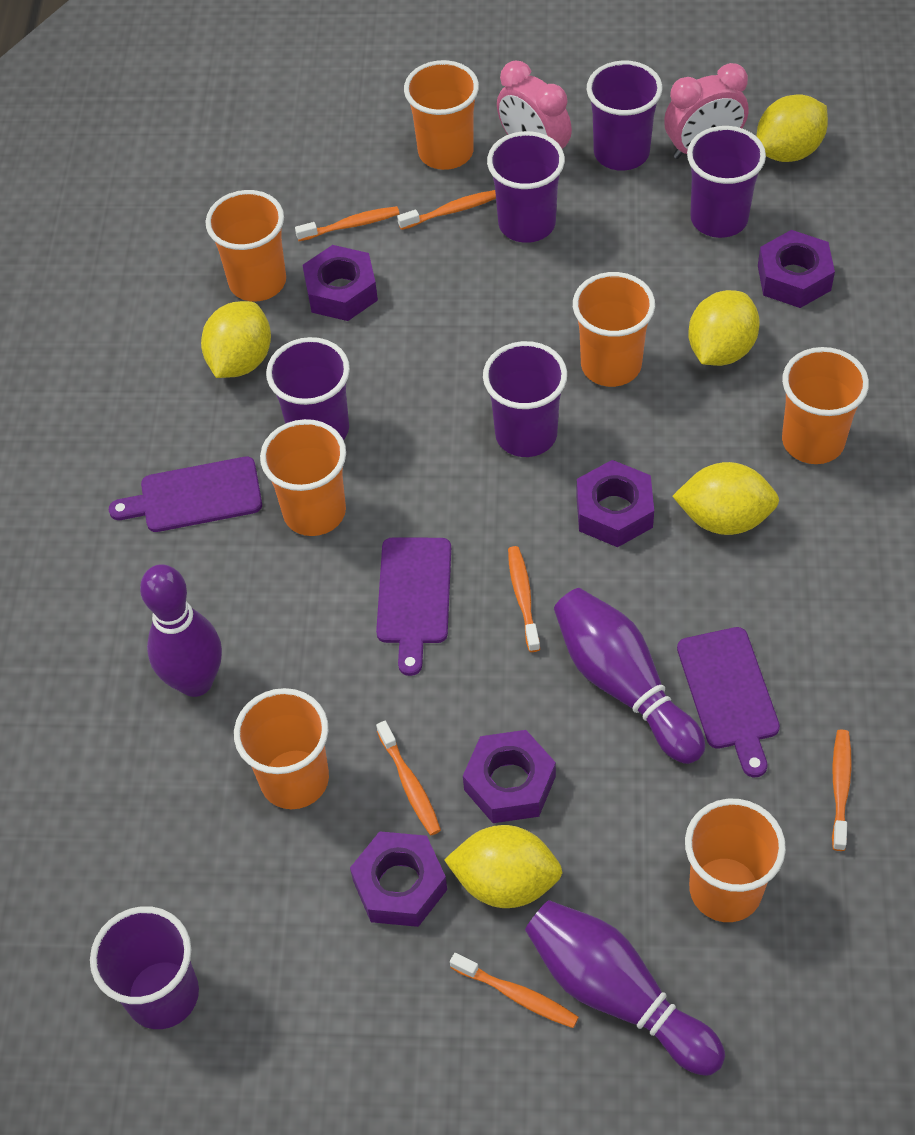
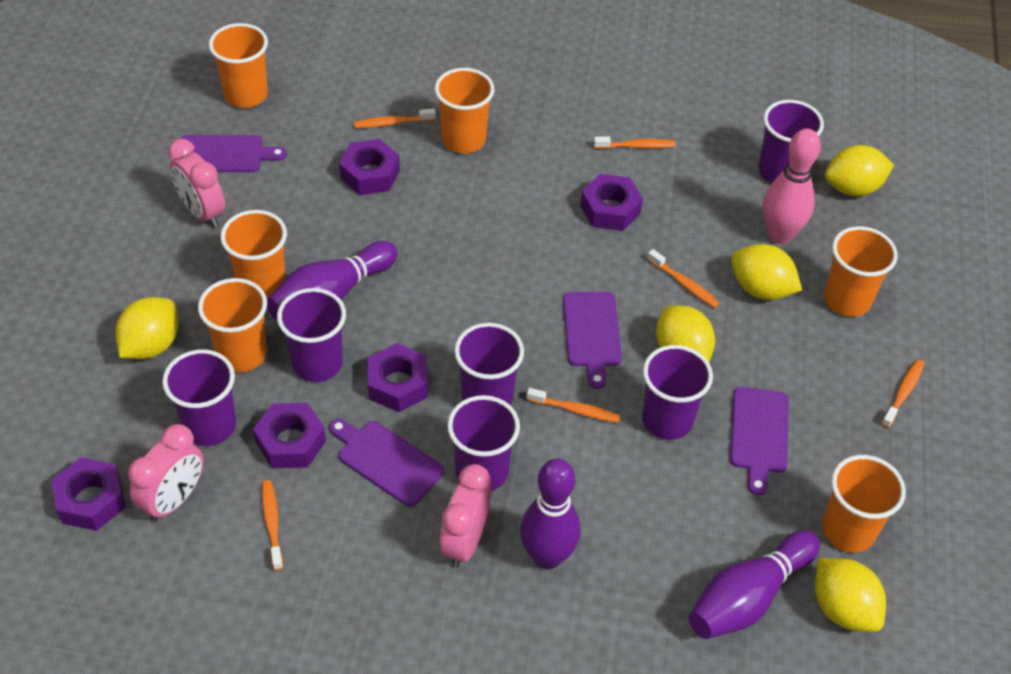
orange cup: [205,190,286,302] [234,688,329,809] [260,419,346,536] [404,60,479,170] [573,272,655,387] [685,799,786,922] [782,347,869,464] = 7 -> [198,278,267,372] [209,23,268,108] [221,210,287,299] [435,68,495,153] [822,455,906,553] [824,226,898,317] = 6
pink bowling pin: none = 0 -> [763,129,821,244] = 1
pink clock: [497,61,572,149] [664,63,748,159] = 2 -> [128,424,204,522] [168,139,225,228] [440,464,491,568] = 3
purple cutting board: [109,457,262,532] [376,537,451,676] [677,627,780,777] = 3 -> [180,135,287,172] [329,419,444,507] [563,292,622,389] [730,387,789,495] = 4

